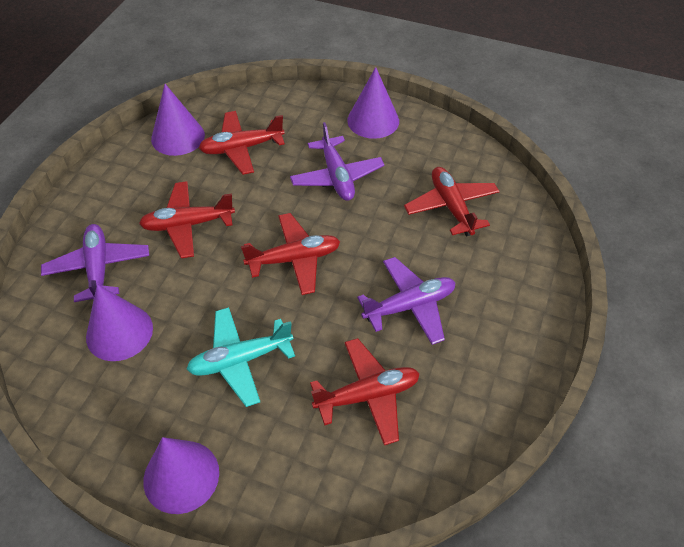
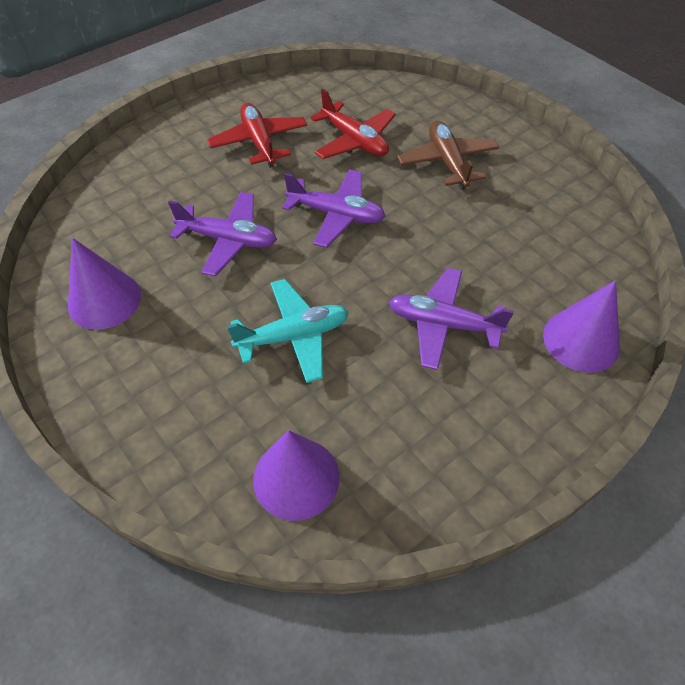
brown plane: none = 0 -> [398,121,499,190] = 1
purple cone: [86,284,153,361] [143,437,219,514] [151,84,205,156] [347,67,399,139] = 4 -> [68,238,141,330] [253,430,339,521] [543,280,620,373] = 3
red plane: [139,181,235,258] [199,111,285,175] [241,213,340,295] [310,338,420,445] [404,167,500,236] = 5 -> [207,103,307,168] [310,89,396,159] = 2

